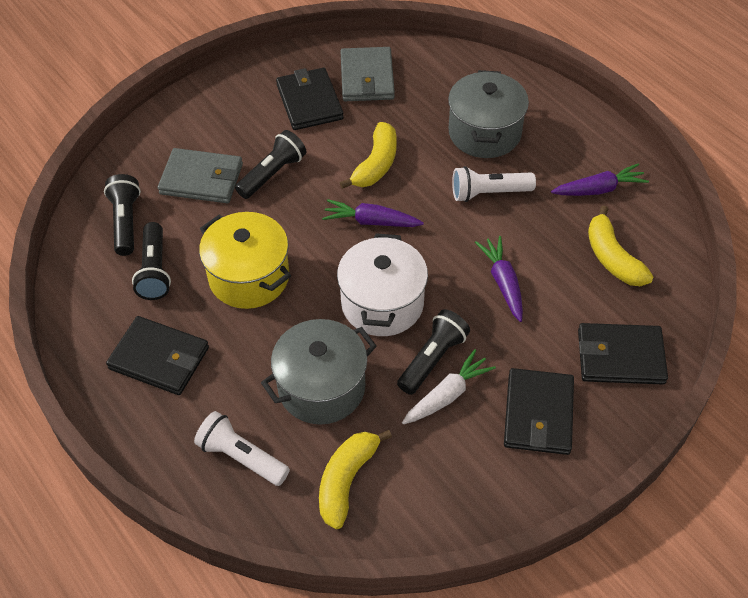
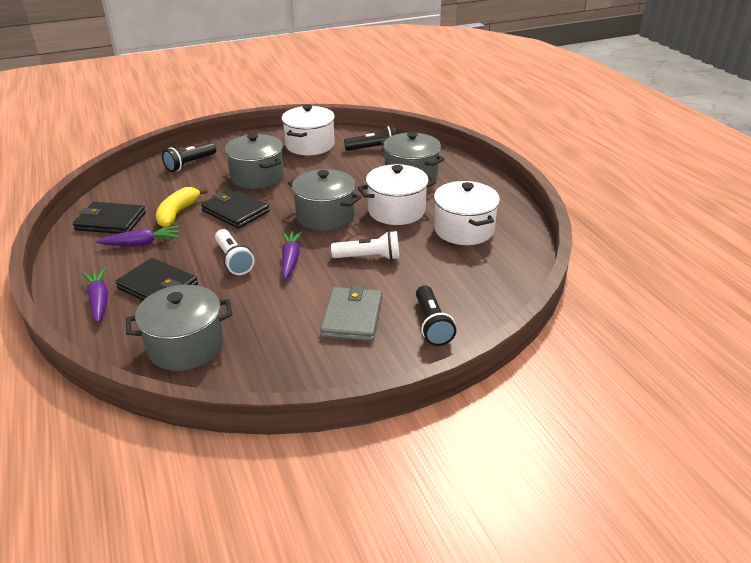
black flashlight: [104,174,141,256] [132,222,171,300] [235,130,306,199] [397,309,470,395] = 4 -> [162,142,216,172] [344,126,396,151] [416,285,456,346] = 3
black wallet: [106,316,209,395] [276,68,344,130] [504,368,574,455] [578,323,668,384] = 4 -> [73,202,146,234] [115,258,198,300] [201,188,270,229] = 3
grey pot: [261,319,377,424] [448,70,529,158] = 2 -> [126,285,233,371] [225,134,284,189] [288,169,361,231] [381,132,445,183] = 4
grey wallet: [158,148,243,203] [341,47,395,101] = 2 -> [320,285,382,341] = 1
white carrot: [402,349,496,424] = 1 -> none = 0
white pot: [337,233,428,336] = 1 -> [282,104,335,155] [357,164,436,225] [434,181,500,245] = 3
yellow banana: [319,430,392,529] [340,122,396,189] [588,206,654,286] = 3 -> [156,187,208,227] = 1
yellow pot: [199,212,291,309] = 1 -> none = 0

